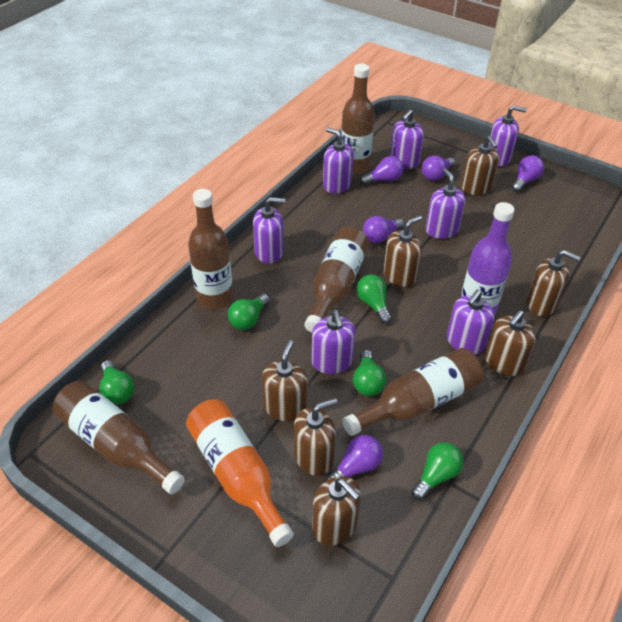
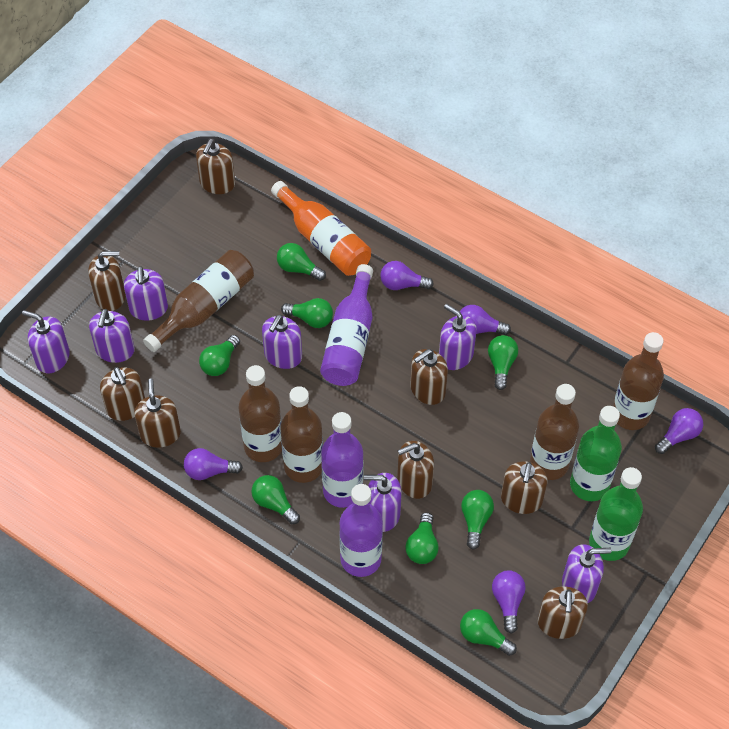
brown soap dispenser: [262,340,308,422] [294,398,338,476] [312,476,361,546] [383,215,422,287] [461,136,499,195] [485,310,536,376] [526,250,581,316] = 7 -> [88,251,126,311] [100,367,145,421] [134,378,181,448] [196,139,235,194] [397,441,434,499] [410,349,448,405] [501,462,548,514] [538,586,588,639] = 8
green bottle: none = 0 -> [570,406,622,501] [589,467,643,561] = 2
green light bulb: [99,360,134,405] [228,294,270,330] [353,350,386,396] [357,274,392,324] [411,442,463,500] = 5 -> [199,335,240,376] [251,475,300,524] [277,243,326,281] [281,298,333,328] [405,512,439,564] [460,609,517,656] [461,490,494,550] [488,335,518,390] = 8
purple bottle: [461,202,515,317] = 1 -> [320,264,373,386] [321,412,363,508] [339,484,383,577] = 3

